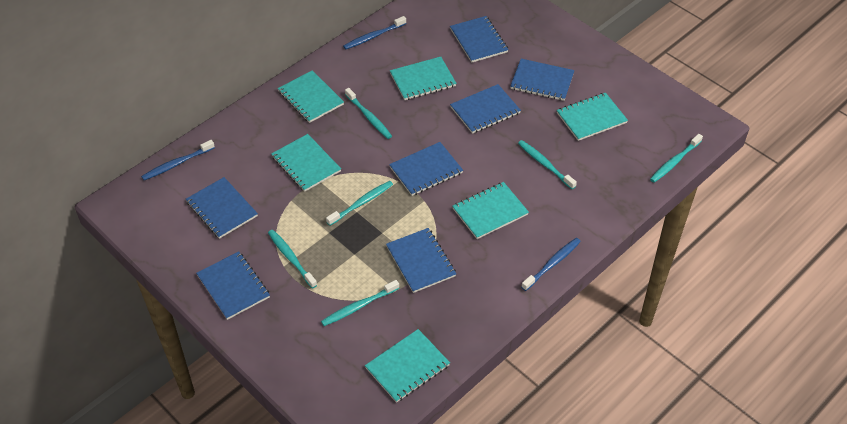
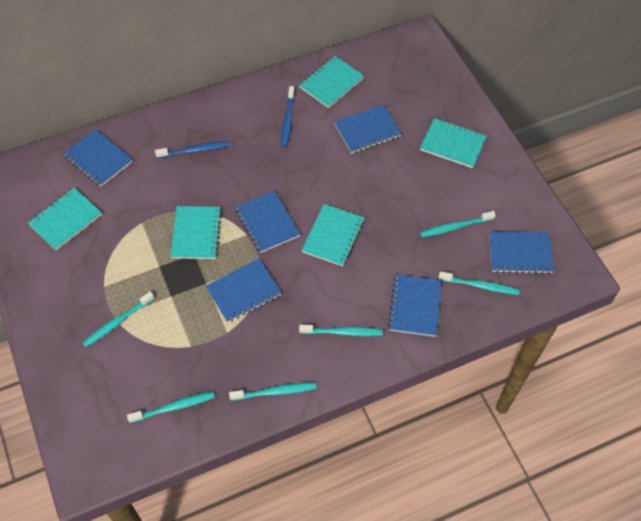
blue notebook: [186,177,258,239] [196,251,270,320] [386,228,456,293] [389,142,463,196] [450,16,509,63] [450,84,521,134] [510,59,575,101] = 7 -> [63,129,133,187] [206,259,282,323] [236,190,300,253] [334,104,402,154] [388,274,442,337] [489,231,554,274] = 6
blue toothbrush: [141,140,215,180] [343,16,406,50] [521,238,581,291] = 3 -> [155,141,230,158] [281,86,295,148] = 2
turquoise notebook: [271,134,341,192] [278,70,344,123] [365,329,450,403] [390,57,457,100] [452,182,529,239] [557,93,628,141] = 6 -> [28,188,102,250] [170,206,222,259] [299,56,364,108] [301,204,365,266] [420,118,487,168] = 5

